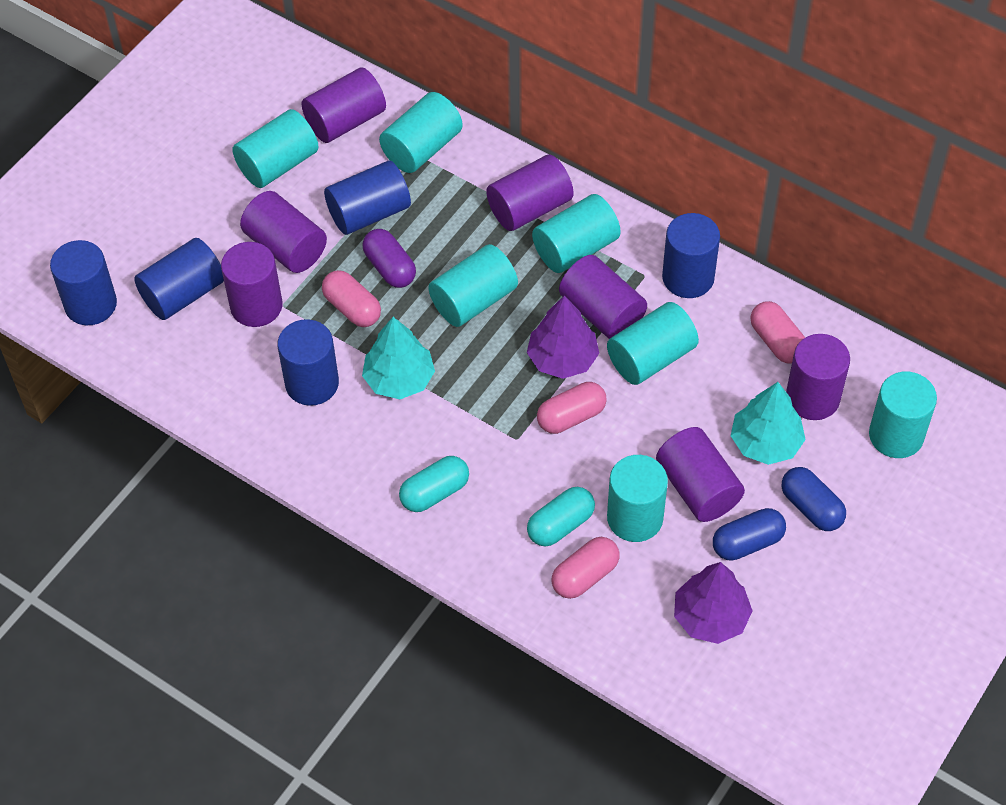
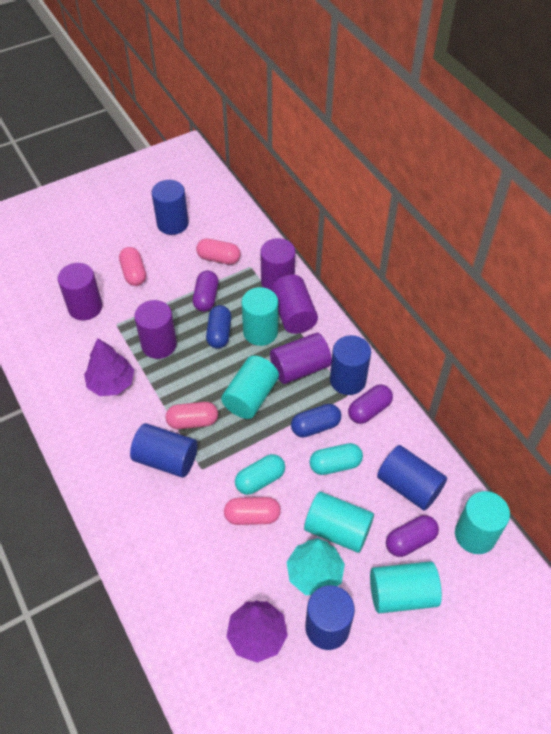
purple capsule: [363,229,416,288] = 1 -> [193,270,218,312] [348,385,393,424] [386,515,439,557] = 3
purple cylinder: [221,242,282,327] [240,191,327,273] [301,67,386,143] [486,154,573,231] [559,255,647,339] [656,427,745,522] [786,334,850,420] = 7 -> [58,263,102,321] [134,300,177,359] [260,238,295,290] [270,333,332,384] [271,275,318,334] = 5
turquoise cylinder: [232,109,319,188] [379,92,463,173] [428,244,518,327] [532,194,621,273] [607,302,699,385] [607,455,668,542] [869,371,937,458] = 7 -> [221,355,279,419] [241,287,278,346] [304,492,374,553] [370,561,442,614] [455,491,510,554] = 5
turquoise tree: [362,317,435,399] [731,382,806,465] = 2 -> [287,538,345,595] = 1

